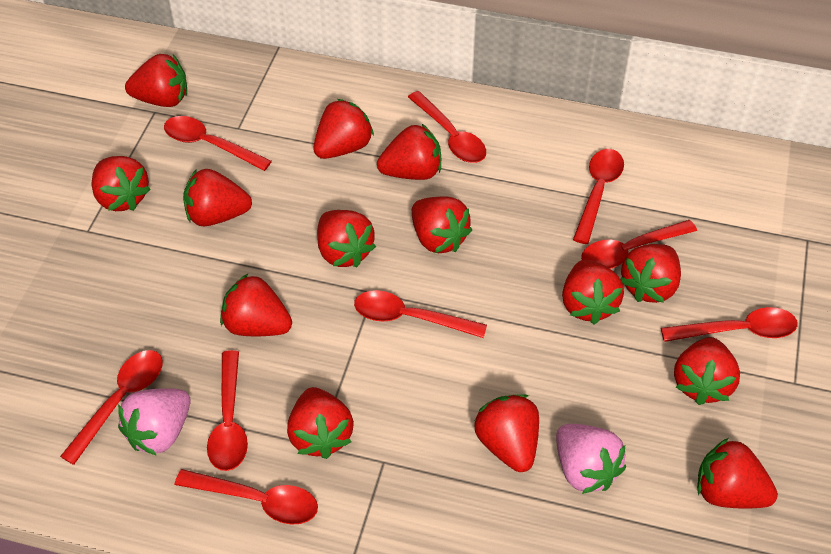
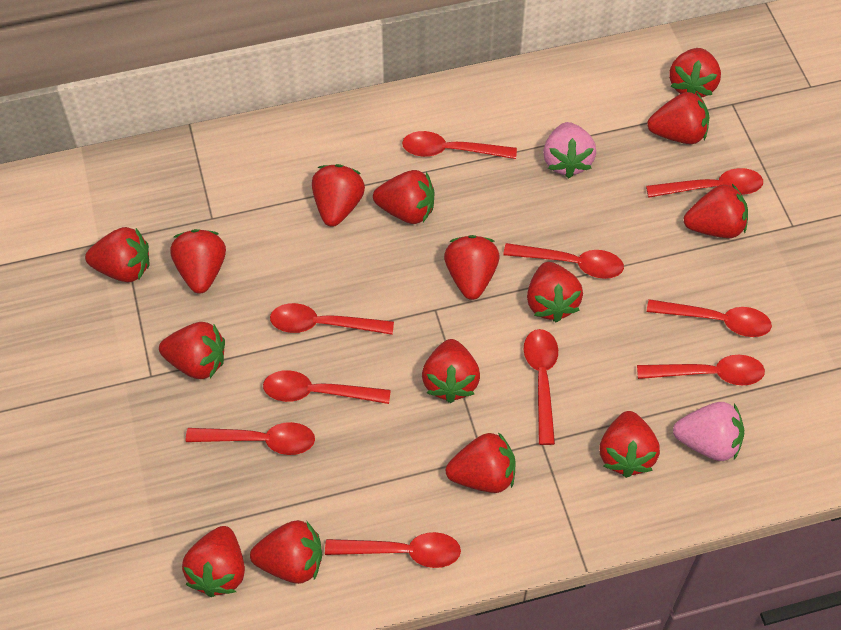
red spoon: [60,350,163,465] [164,116,272,171] [175,469,318,525] [207,350,248,471] [354,290,487,338] [408,91,486,163] [573,149,624,244] [581,220,697,269] [661,307,798,342] = 9 -> [186,422,315,455] [263,370,391,404] [270,303,394,335] [325,532,461,568] [402,131,517,159] [503,243,624,279] [524,329,558,445] [637,355,765,385] [646,168,763,198] [647,299,772,337] = 10
red strawberry: [92,156,151,211] [125,54,187,107] [183,169,252,226] [220,274,292,336] [287,387,354,459] [313,99,374,159] [317,210,376,267] [377,124,441,180] [412,197,472,253] [474,394,539,472] [562,260,624,324] [620,244,681,303] [674,337,740,405] [697,438,778,509] = 14 -> [85,227,149,282] [159,322,225,379] [170,229,226,294] [182,526,245,597] [250,520,322,584] [312,164,365,227] [373,170,435,224] [422,339,480,403] [444,235,499,300] [446,432,515,493] [527,262,583,323] [599,411,660,478] [647,92,709,144] [669,48,721,97] [684,184,748,238] = 15

